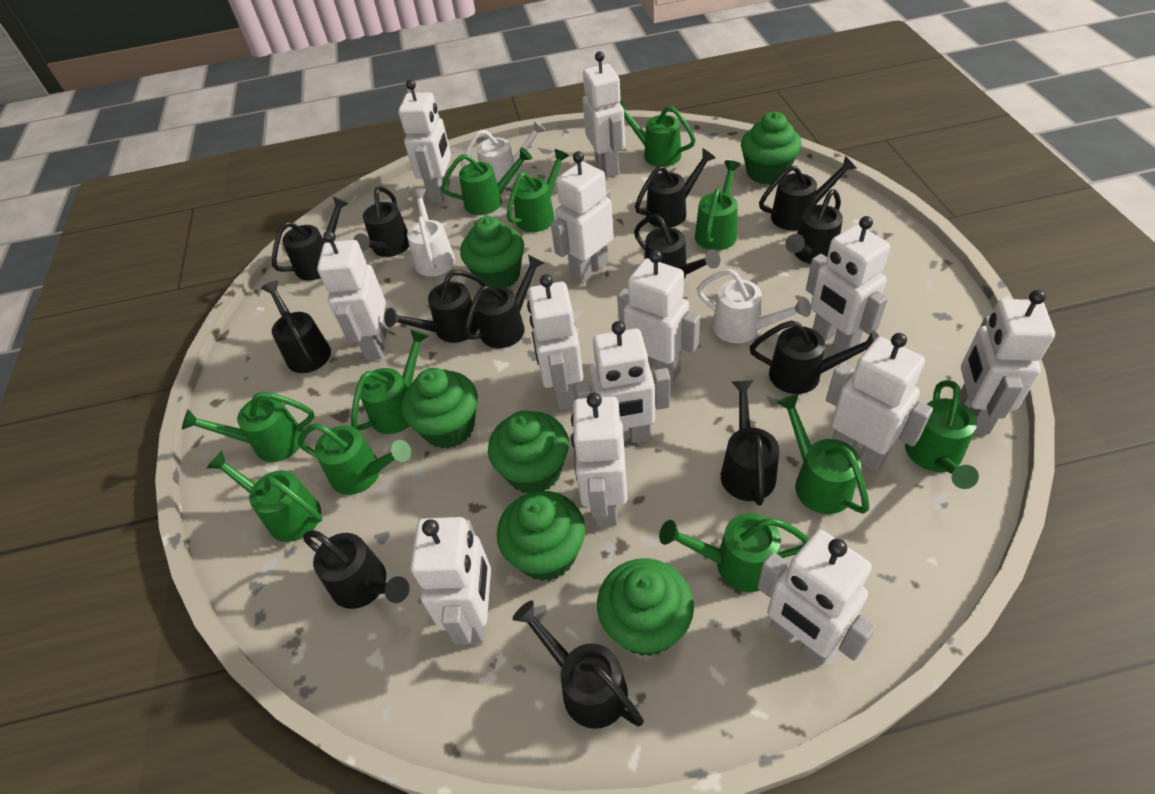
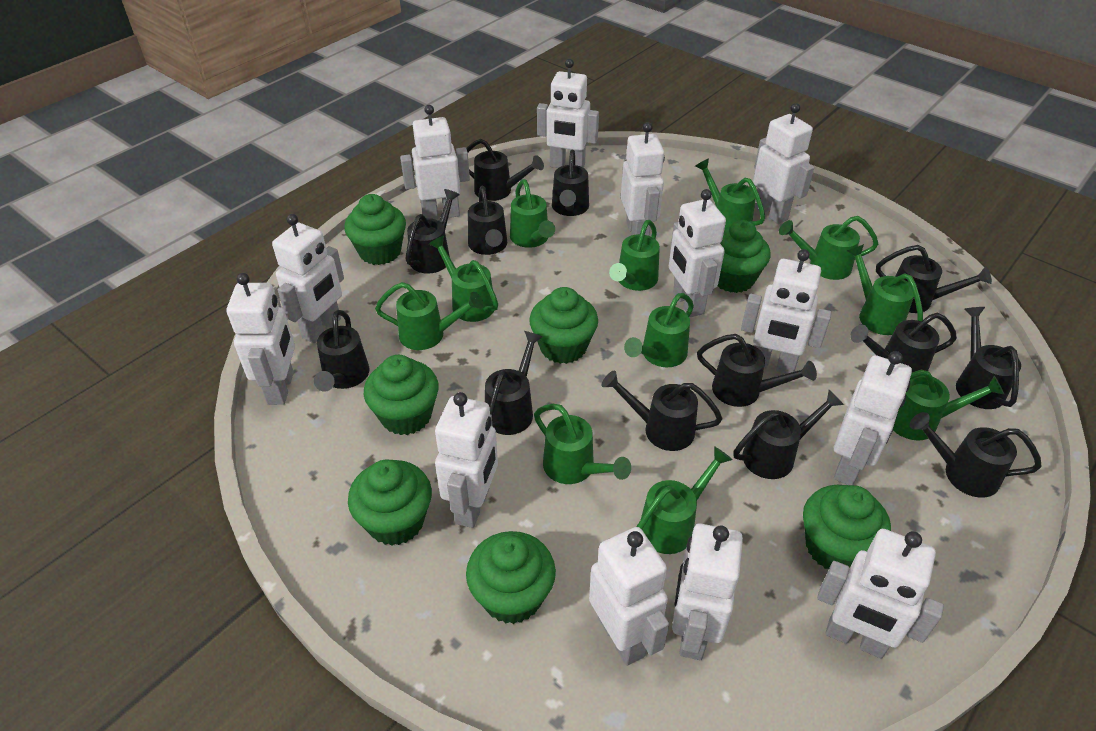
green cupcake: [401,368,478,449] [460,216,524,288] [488,411,569,493] [497,491,585,581] [597,558,694,656] [741,112,801,184] = 6 -> [344,194,406,265] [348,459,432,546] [364,355,439,435] [466,531,556,624] [529,287,598,364] [717,220,771,293] [803,485,891,569] = 7
white watering can: [407,189,455,277] [461,120,546,187] [697,269,811,343] = 3 -> none = 0

